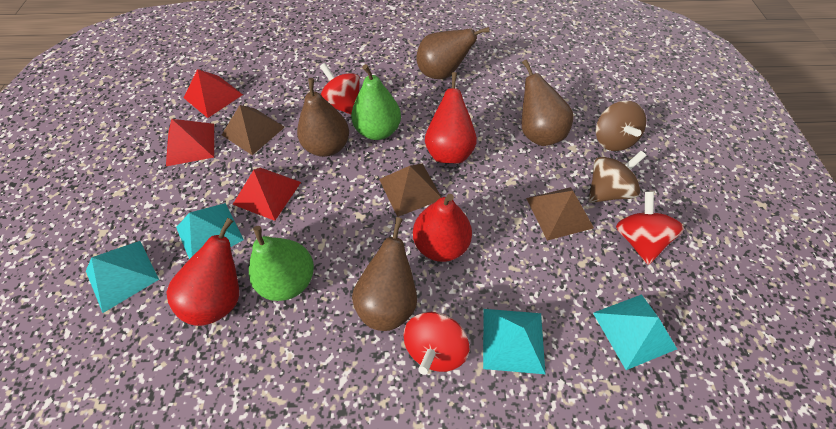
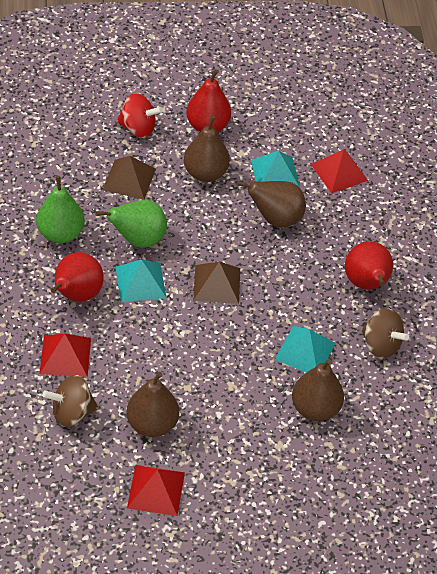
brown pyramid: [222,105,285,155] [379,164,442,217] [526,187,594,241] = 3 -> [103,156,156,200] [193,261,240,304] = 2
red spinning top: [320,63,360,114] [403,312,470,375] [616,192,684,265] = 3 -> [116,93,163,138] = 1
turquoise pyramid: [86,241,159,313] [176,203,244,259] [483,309,545,374] [593,294,677,370] = 4 -> [115,259,167,303] [251,151,300,188] [275,326,336,373] = 3

